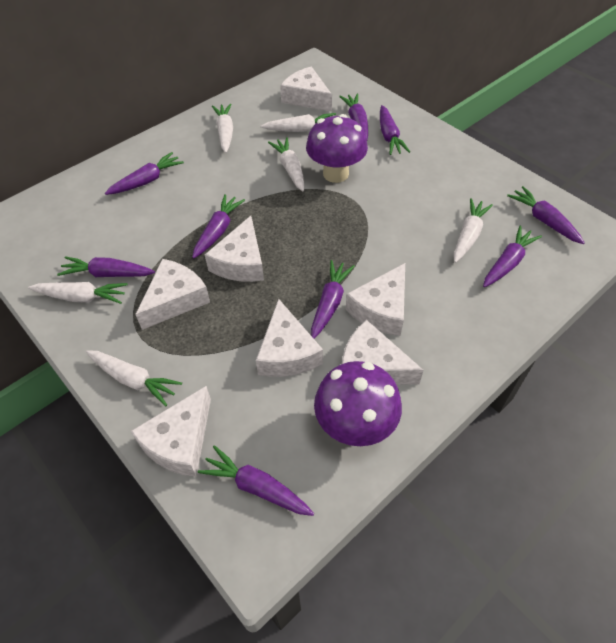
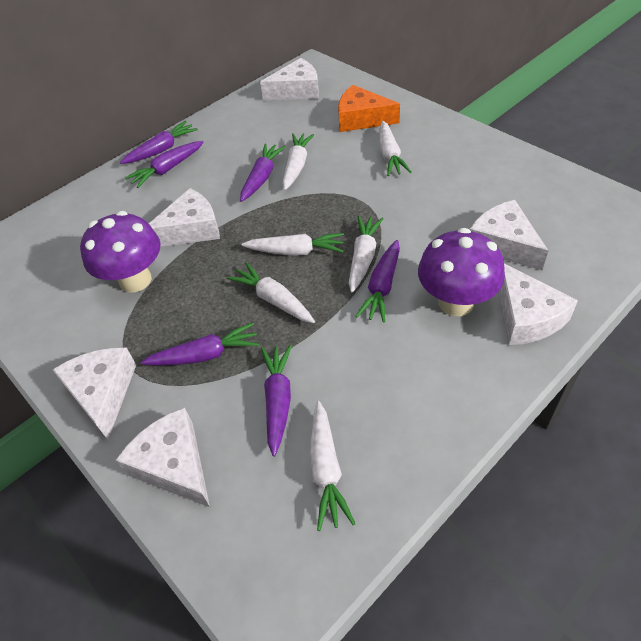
orange cheese: none = 0 -> [338,85,400,132] = 1
purple carrot: [57,256,155,277] [105,152,184,195] [192,194,245,259] [198,445,314,516] [311,260,355,339] [339,93,368,140] [380,105,410,155] [483,226,542,287] [507,186,585,244] = 9 -> [120,121,198,164] [125,141,204,188] [141,323,259,366] [240,143,286,202] [261,345,292,457] [356,240,400,323] = 6
white cheese: [131,386,211,477] [135,259,210,330] [205,216,264,282] [256,299,323,377] [280,67,332,112] [342,320,424,385] [346,263,405,336] = 7 -> [53,348,136,440] [116,408,210,507] [149,188,220,247] [260,58,319,100] [469,200,548,270] [498,263,578,345] = 6

